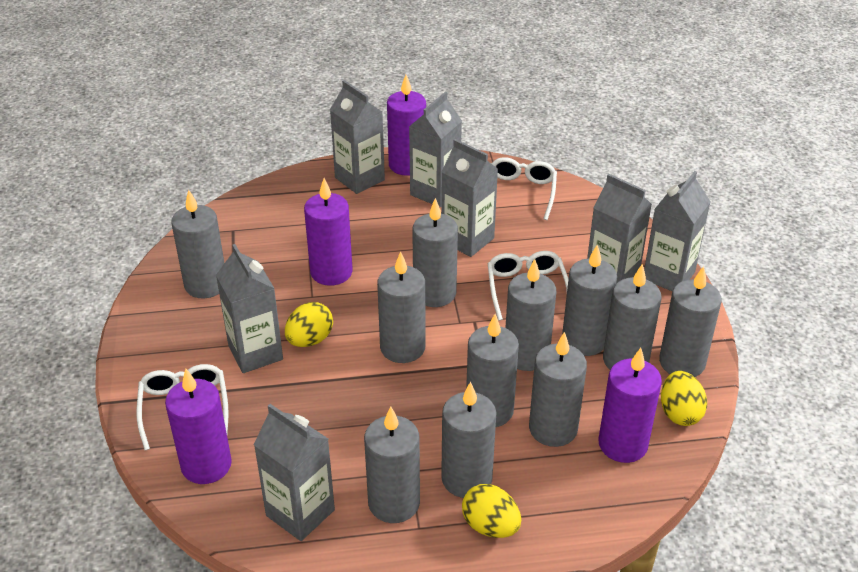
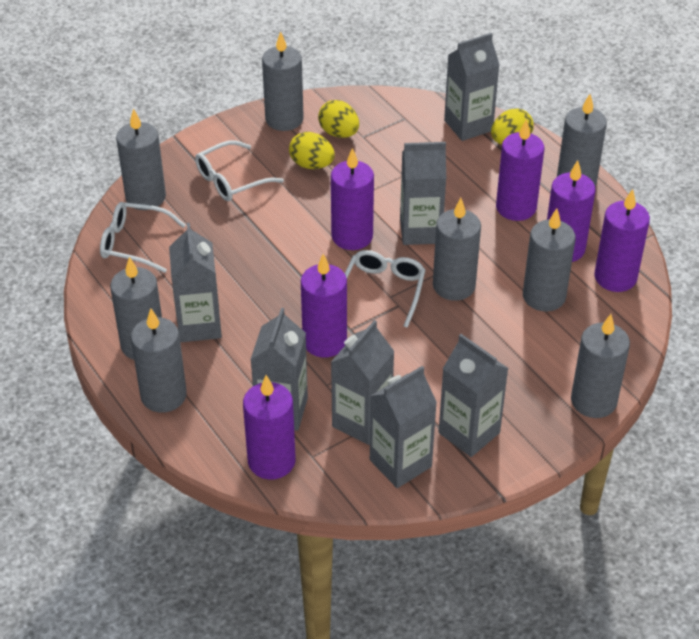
grey candle: [171,190,224,299] [364,407,420,523] [377,251,426,363] [412,198,458,307] [441,382,496,498] [466,314,519,427] [505,259,556,371] [529,332,587,447] [562,245,617,356] [603,264,662,369] [659,266,722,377] = 11 -> [110,257,162,360] [116,109,166,210] [131,309,187,413] [262,32,304,131] [433,198,481,301] [523,208,576,312] [557,94,607,186] [571,314,630,418] = 8
purple candle: [165,369,232,484] [304,178,353,286] [387,75,426,176] [598,348,662,463] = 4 -> [243,375,296,480] [301,254,347,357] [331,148,374,250] [496,119,544,221] [547,160,596,262] [594,189,650,292] = 6

